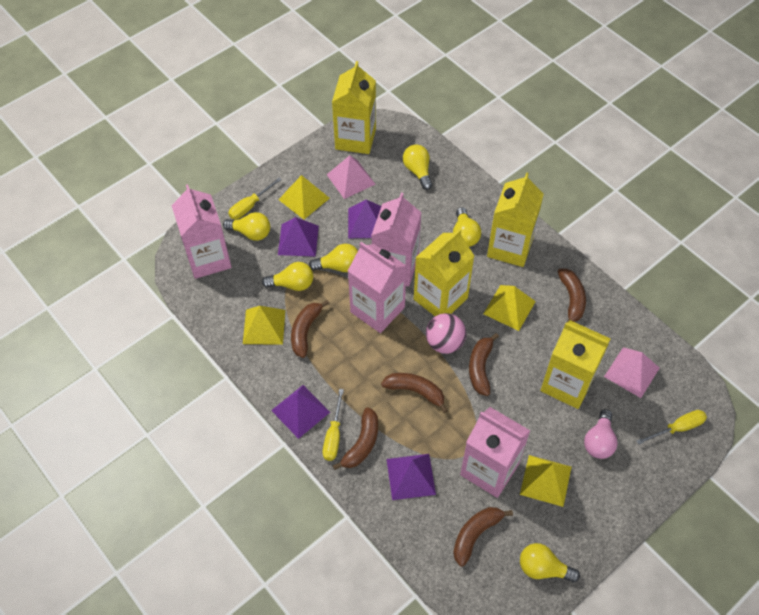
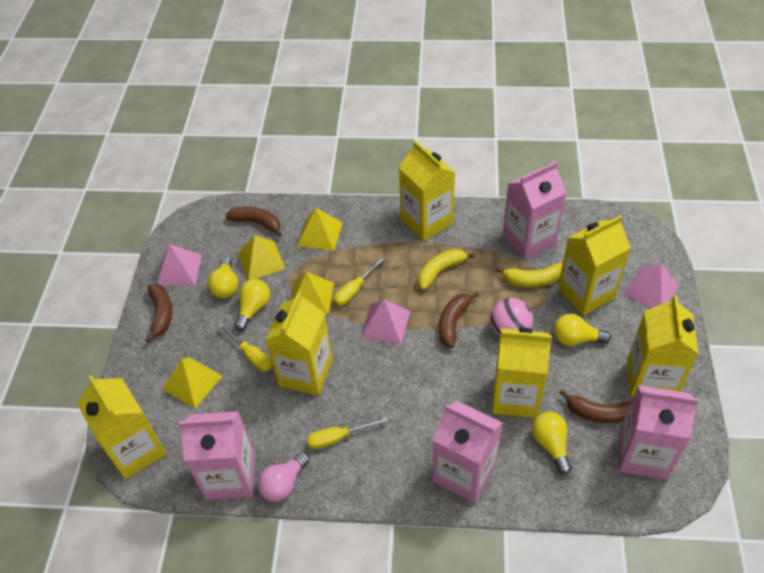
brown banana: [291,300,329,358] [333,407,378,470] [381,373,448,413] [453,507,513,567] [469,333,499,396] [557,269,586,323] = 6 -> [146,284,172,343] [225,206,282,237] [439,292,479,348] [560,390,632,423] = 4
pink pyramid: [327,155,376,199] [604,347,660,398] = 2 -> [157,244,202,286] [361,299,410,345] [624,263,679,308] = 3
purple pyramid: [271,385,330,439] [278,217,319,257] [348,199,381,238] [386,454,436,500] = 4 -> none = 0
yellow banana: none = 0 -> [418,249,475,290] [496,263,563,287] = 2
yellow carton: [332,61,376,154] [414,229,474,316] [487,172,544,267] [540,320,610,409] = 4 -> [77,375,166,480] [265,291,333,396] [399,140,455,241] [492,328,552,418] [558,215,631,316] [627,295,699,397] = 6
yellow light bulb: [223,212,270,241] [262,262,313,291] [309,244,358,272] [403,144,432,190] [453,207,481,247] [520,543,580,582] = 6 -> [208,257,238,298] [235,279,270,331] [532,412,572,475] [554,314,611,346] = 4

